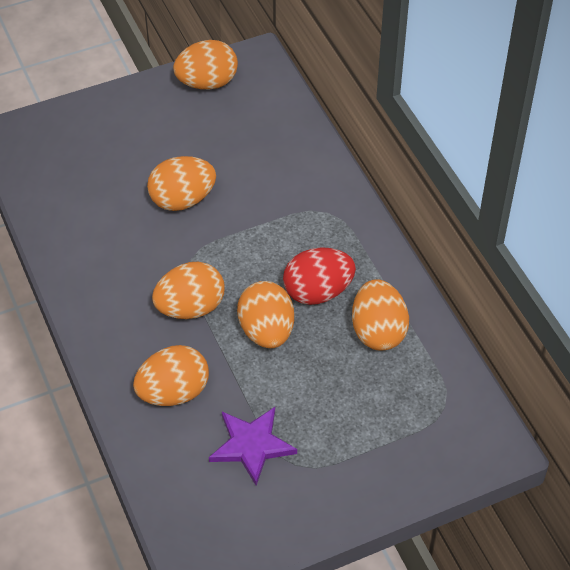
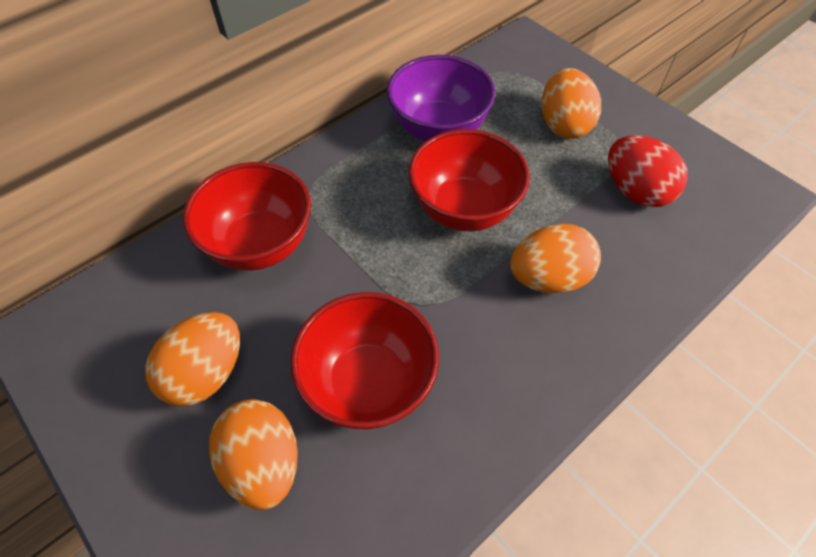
orange egg: [133,345,209,406] [147,156,216,211] [152,262,225,319] [173,40,238,89] [237,281,294,348] [352,280,409,351] = 6 -> [145,312,240,406] [209,399,298,510] [510,224,601,293] [542,68,601,139] = 4
purple bowl: none = 0 -> [387,55,495,142] = 1
purple star: [209,407,297,486] = 1 -> none = 0
red bowl: none = 0 -> [183,162,311,271] [290,292,439,429] [408,129,530,231] = 3

